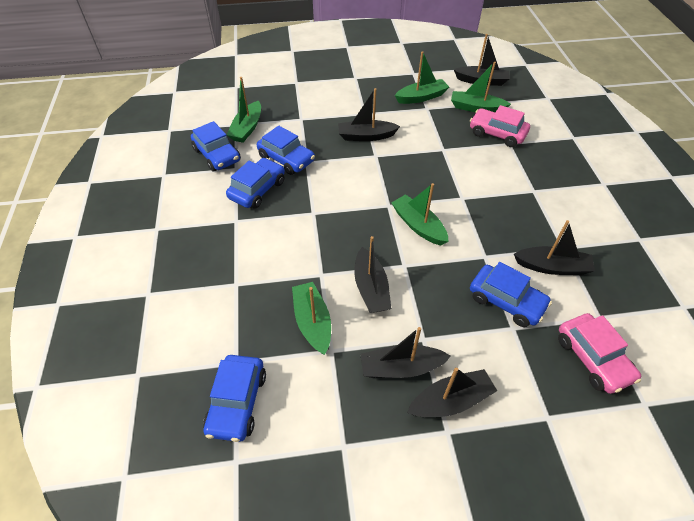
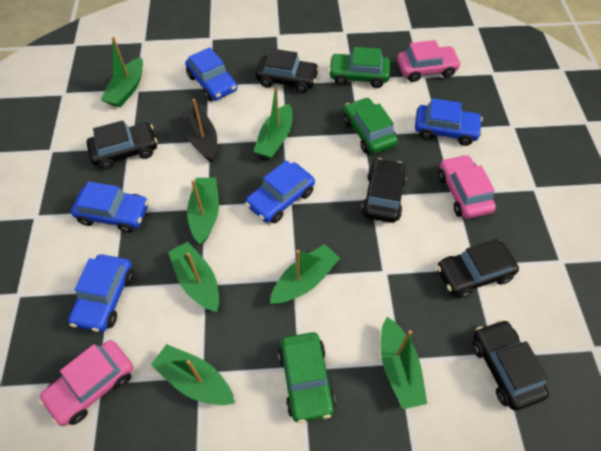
black boat: [338,88,400,141] [354,236,391,313] [360,327,451,378] [407,367,497,417] [454,34,510,86] [514,220,595,275] = 6 -> [182,99,217,162] = 1
black car: none = 0 -> [87,120,157,170] [256,48,319,93] [361,158,407,223] [437,239,519,298] [472,319,549,410] = 5
green boat: [227,77,261,143] [292,282,331,355] [391,183,449,245] [395,51,449,104] [451,62,511,112] = 5 -> [101,37,143,107] [151,344,235,405] [168,242,219,312] [187,178,219,244] [253,87,293,159] [270,244,340,304] [380,317,427,409] = 7
green car: none = 0 -> [278,332,336,423] [329,47,390,88] [343,97,398,154] = 3
pink car: [470,105,530,147] [558,313,641,394] = 2 -> [39,340,133,426] [397,40,461,82] [438,154,496,219] = 3

